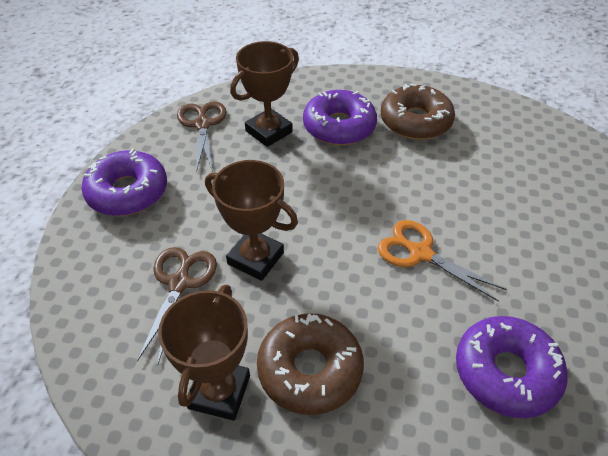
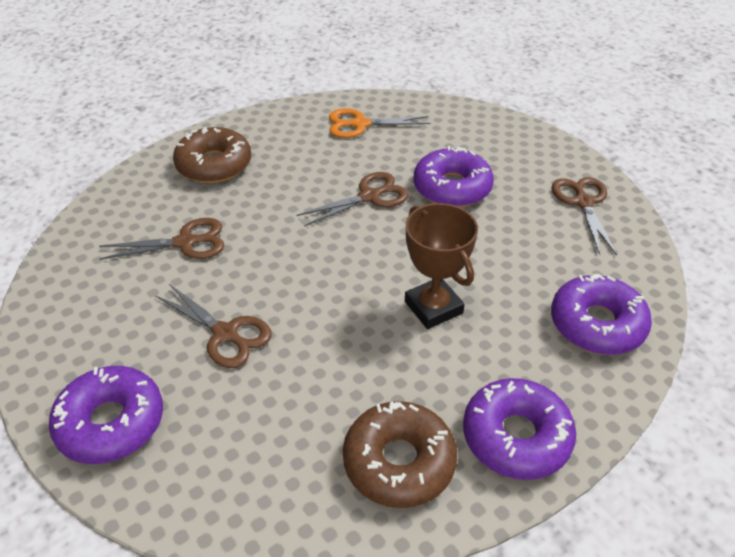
brown scissors: [137,247,217,365] [177,101,227,172] = 2 -> [99,218,224,260] [155,284,272,368] [296,172,409,227] [552,177,617,256] = 4
brown trophy: [158,285,250,421] [205,160,298,281] [230,41,299,147] = 3 -> [405,203,478,329] = 1
purple donut: [81,148,167,216] [303,90,377,145] [456,316,568,418] = 3 -> [49,366,163,464] [413,146,494,207] [463,378,576,480] [551,273,652,355] = 4

